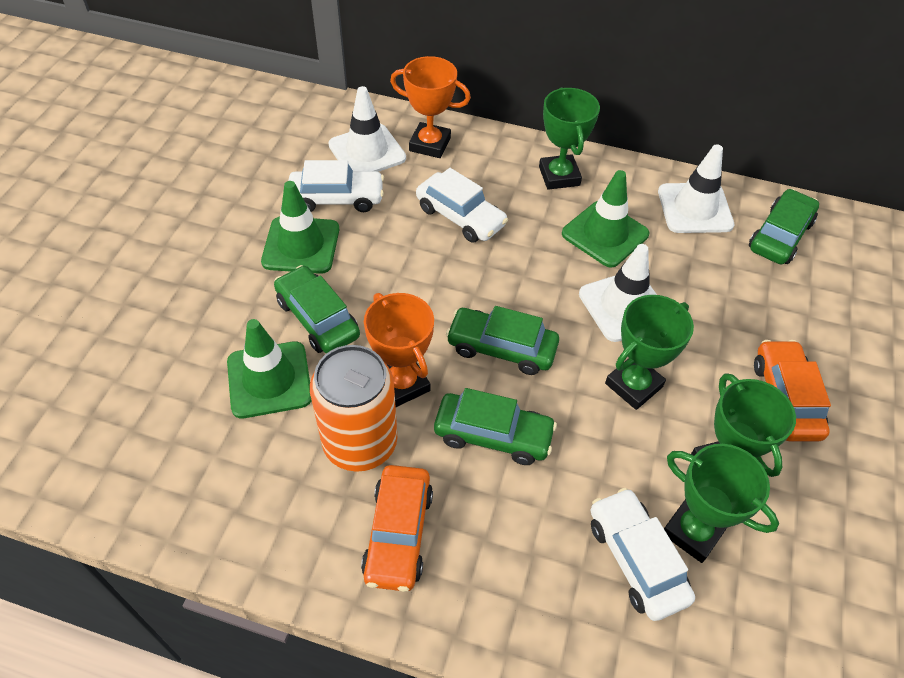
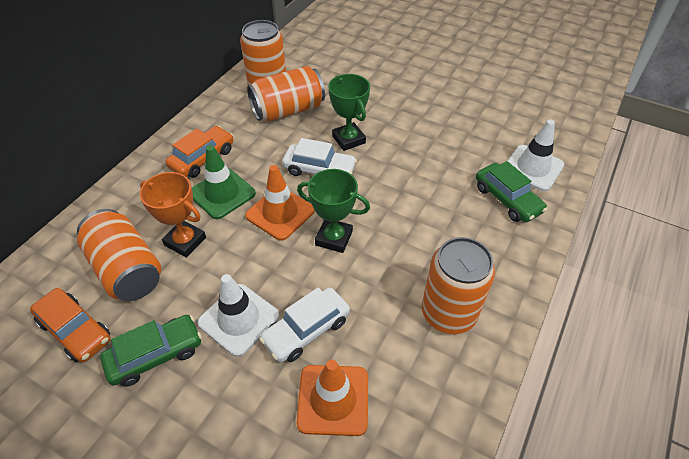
green car: [274,265,360,354] [434,388,557,465] [446,306,559,375] [749,189,819,264] = 4 -> [100,315,202,387] [476,161,547,222] = 2
green traffic cone: [227,319,312,418] [261,181,339,274] [562,170,649,268] = 3 -> [192,145,256,219] = 1
green trophy: [539,87,600,190] [605,295,694,410] [664,444,779,563] [691,373,796,477] = 4 -> [297,169,370,253] [328,74,370,151] = 2
orange can: [310,345,398,472] = 1 -> [77,209,161,301] [240,20,286,85] [247,66,325,121] [422,237,495,334] = 4
orange traffic cone: none = 0 -> [245,165,315,240] [296,360,368,436] = 2
orange trophy: [364,293,434,407] [390,56,471,158] = 2 -> [140,172,206,258] = 1
white car: [289,160,384,212] [416,168,508,243] [590,488,695,621] = 3 -> [259,287,350,362] [282,138,357,176] = 2
white traffic cone: [328,86,406,172] [579,244,657,342] [658,144,734,233] = 3 -> [198,274,279,357] [508,119,564,191] = 2

